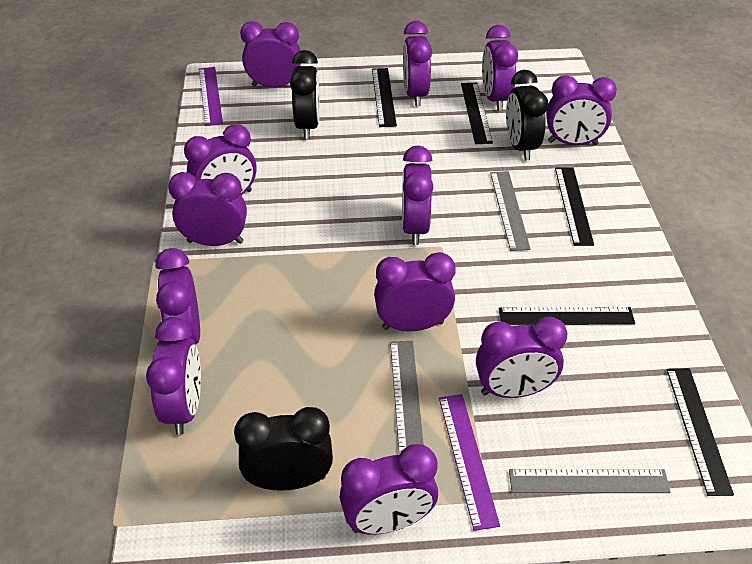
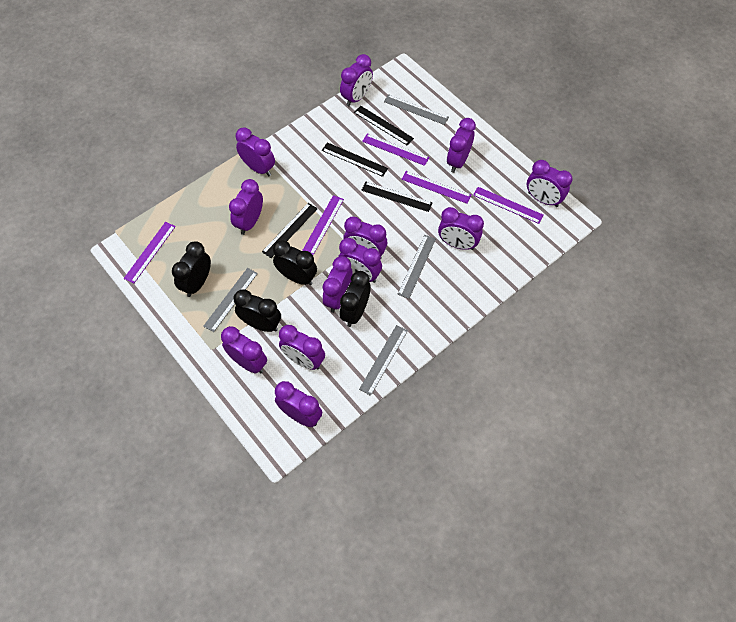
black clock: [234,407,333,491] [290,50,320,139] [506,70,548,160] = 3 -> [172,241,211,297] [234,289,281,332] [273,240,317,285] [340,271,371,327] = 4
black ruler: [372,68,397,127] [461,83,493,144] [499,307,635,325] [555,168,594,246] [666,368,734,496] = 5 -> [262,203,318,258] [322,142,388,177] [354,106,414,145] [361,182,433,212] = 4
grey ruler: [390,341,424,455] [490,171,531,251] [509,469,671,493] = 3 -> [203,268,258,332] [359,325,408,396] [384,94,449,125] [397,235,436,299] = 4
purple ruler: [199,67,223,126] [439,394,500,531] = 2 -> [124,222,176,283] [302,195,344,255] [362,133,430,166] [401,171,471,204] [473,187,544,224] = 5

